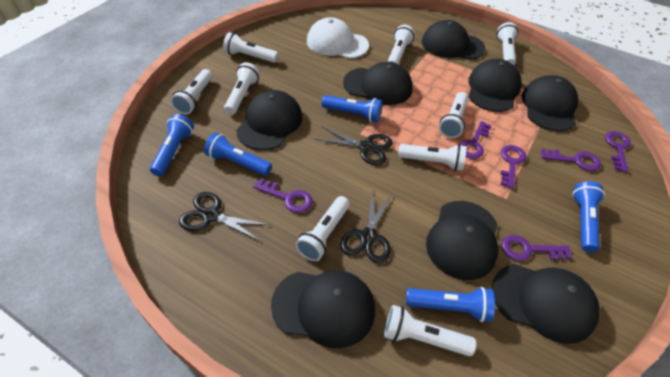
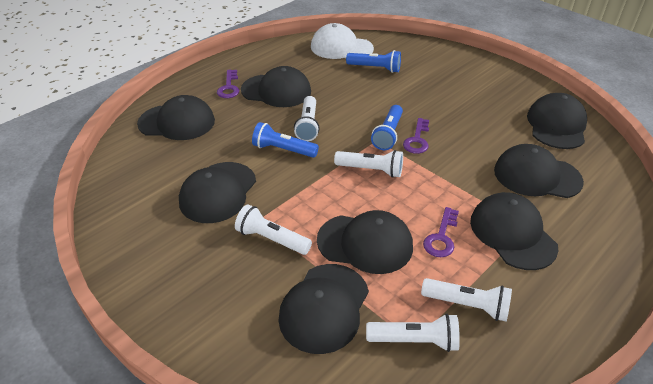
black scissors: [179,192,270,242] [315,126,393,165] [340,191,392,264] = 3 -> none = 0
blue flashlight: [150,114,194,176] [204,133,272,176] [321,95,383,123] [406,287,495,322] [572,181,605,252] = 5 -> [252,122,319,158] [346,50,401,73] [371,105,403,150] = 3
purple key: [253,178,313,213] [460,121,492,159] [500,145,526,189] [502,235,572,261] [541,149,601,171] [605,131,631,173] = 6 -> [217,70,239,98] [403,118,429,154] [423,207,459,257] = 3
white flashlight: [170,69,213,115] [223,32,278,63] [224,62,260,115] [295,196,350,261] [384,305,476,356] [387,25,415,64] [398,144,466,171] [439,92,468,138] [497,22,518,65] = 9 -> [235,204,312,255] [294,96,320,141] [334,150,403,178] [366,314,460,352] [421,278,512,322] = 5

